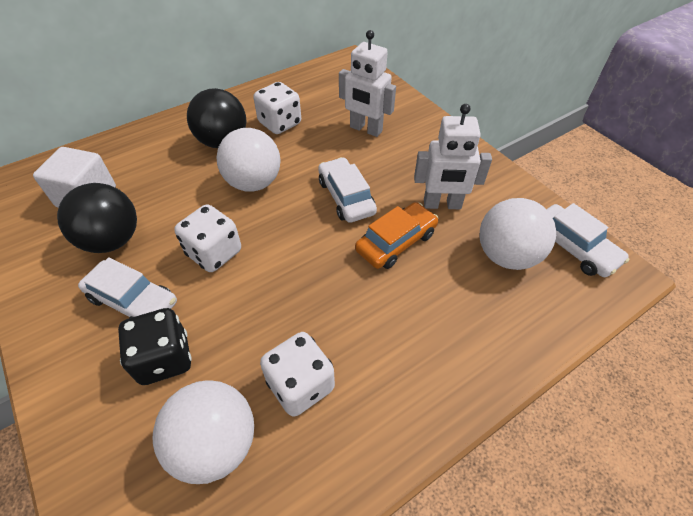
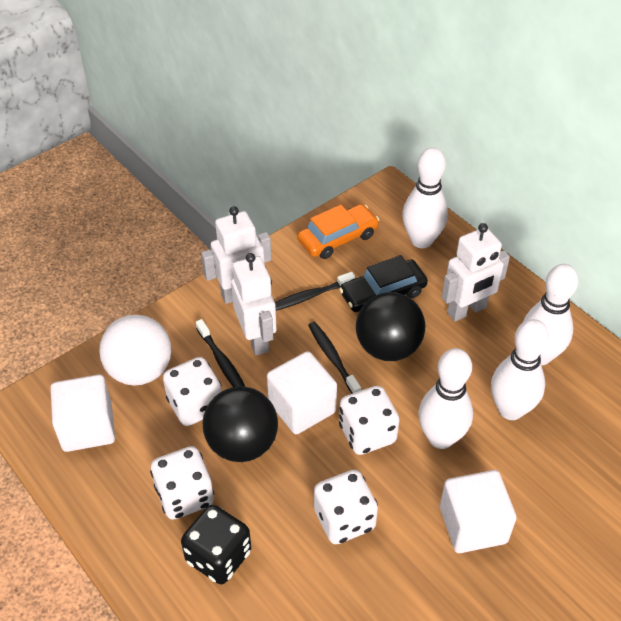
black car: none = 0 -> [339,255,428,312] = 1
black toothbrush: none = 0 -> [196,319,245,387] [275,272,355,311] [308,322,361,393] = 3
white ball: [152,381,254,484] [216,128,281,192] [479,198,556,270] = 3 -> [99,315,171,386] = 1
white bowling pin: none = 0 -> [402,147,448,248] [418,348,473,449] [491,319,549,420] [523,264,579,365] = 4
white car: [78,257,177,318] [318,157,377,223] [547,203,629,277] = 3 -> none = 0
white cube: [33,147,116,208] = 1 -> [50,374,115,452] [267,351,337,434] [440,470,517,553] = 3
white dice: [174,204,241,272] [253,82,301,134] [260,332,335,417] = 3 -> [150,446,214,520] [163,357,222,426] [314,470,378,544] [339,386,399,455] = 4
white robot: [339,30,396,137] [414,104,492,209] = 2 -> [201,206,272,304] [231,253,277,356] [442,223,510,321] = 3

